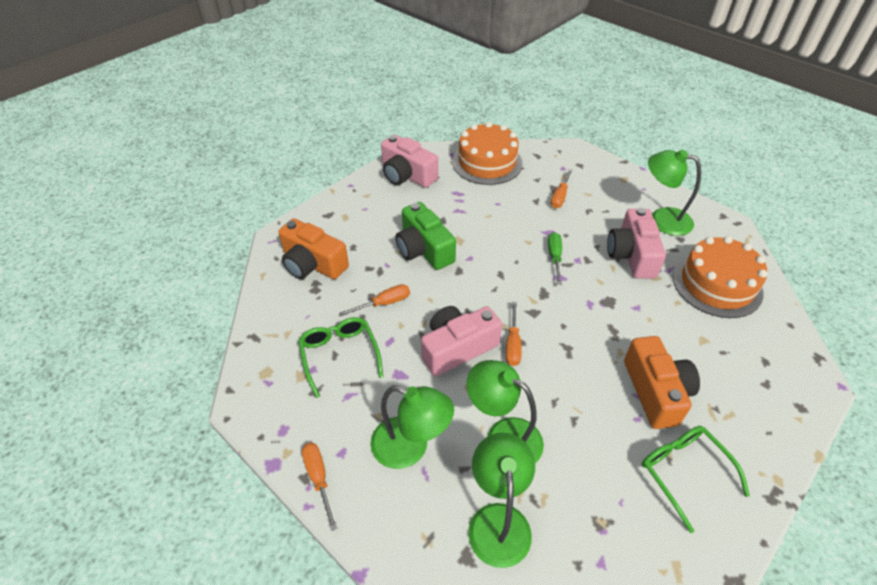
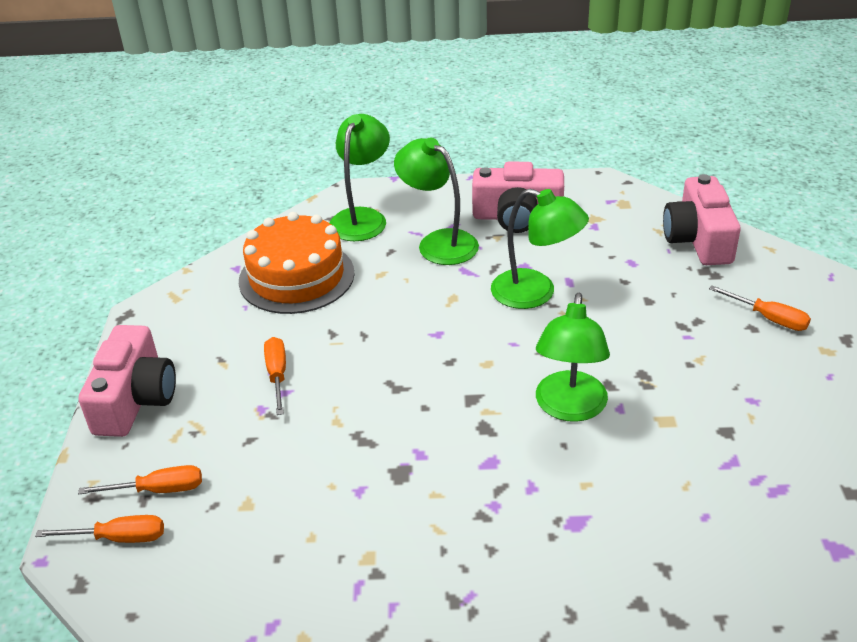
green camera: [395,202,456,270] = 1 -> none = 0
green glasses: [298,317,383,398] [642,426,750,533] = 2 -> none = 0
green screwdriver: [548,232,562,285] = 1 -> none = 0
orange cake: [452,122,523,185] [673,236,767,318] = 2 -> [239,212,355,314] = 1
orange camera: [278,218,349,279] [624,336,700,429] = 2 -> none = 0

